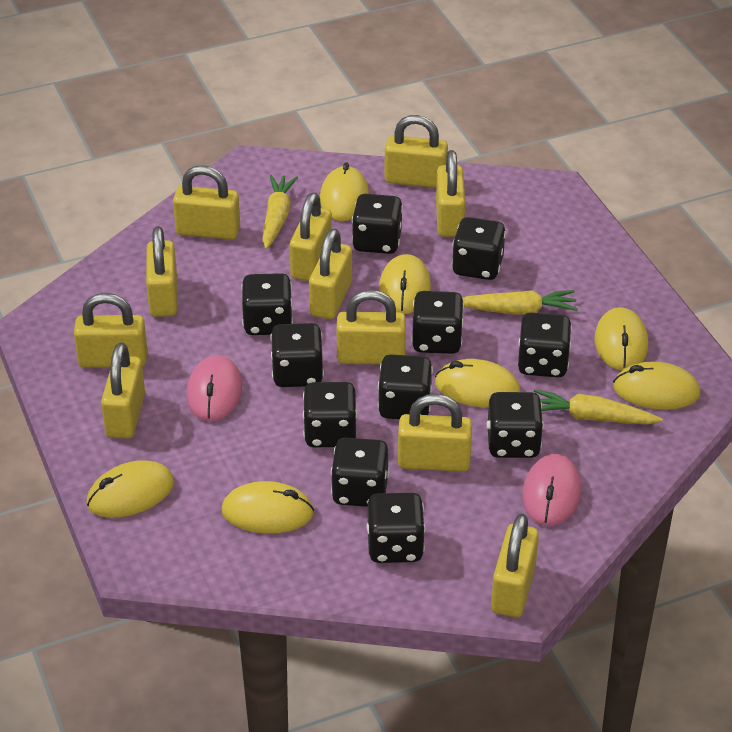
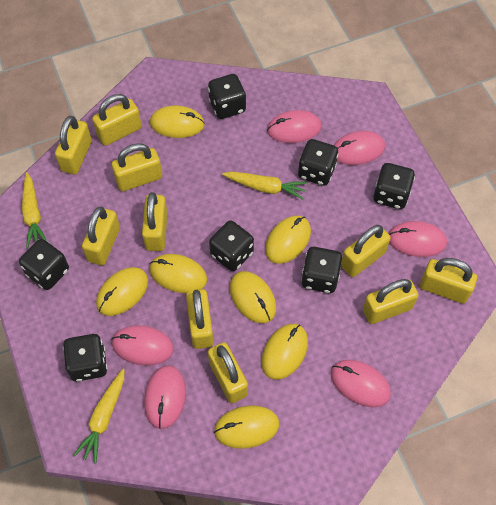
black dice: [241,273,293,335] [270,323,324,387] [303,382,357,447] [331,438,389,507] [352,194,403,254] [367,493,425,563] [378,354,433,419] [411,291,464,354] [452,217,506,280] [487,392,544,458] [518,313,572,377] = 11 -> [19,239,69,290] [63,334,108,382] [208,74,246,119] [209,220,254,271] [298,139,338,186] [301,247,342,293] [373,163,415,209] = 7
pink mouse: [186,355,242,422] [522,454,581,526] = 2 -> [111,325,174,365] [144,365,186,429] [267,110,321,143] [331,360,391,407] [334,131,385,165] [388,221,447,257] = 6
yellow padlock: [74,293,147,368] [101,343,145,439] [146,226,177,317] [173,165,240,240] [290,192,332,281] [309,229,352,319] [337,290,406,364] [384,115,448,188] [398,394,472,472] [436,150,465,237] [491,514,539,617] = 11 -> [55,116,92,174] [82,207,120,265] [92,94,142,146] [112,143,162,191] [142,192,168,251] [186,289,214,349] [208,342,248,403] [341,225,391,277] [363,279,419,324] [420,258,477,304] = 10

